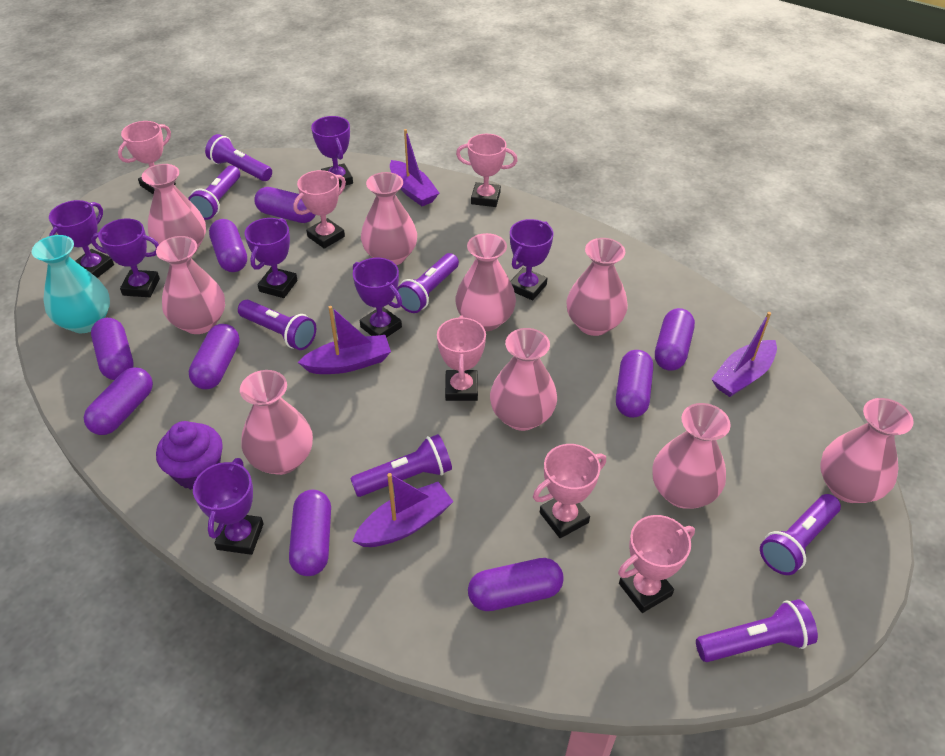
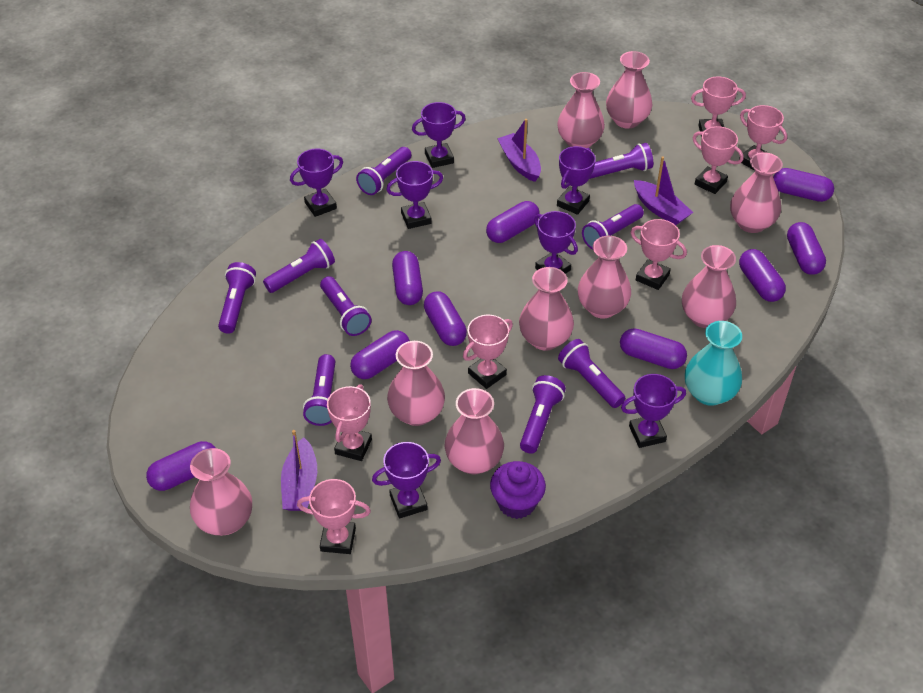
pink trophy: [118,121,176,195] [293,170,346,249] [437,316,486,401] [456,134,518,207] [533,444,606,538] [618,515,695,613] = 6 -> [297,479,371,554] [327,385,372,461] [463,315,513,389] [631,219,687,290] [691,76,746,137] [693,126,744,194] [739,105,787,171] = 7
purple boat: [298,306,391,374] [352,473,454,547] [390,129,439,206] [711,312,777,397] = 4 -> [281,430,317,511] [497,119,541,182] [634,156,693,225] = 3
purple flashlight: [188,165,240,220] [205,134,272,181] [238,300,316,350] [350,434,452,497] [396,253,459,313] [696,599,818,662] [760,494,841,575] = 7 -> [218,262,256,334] [263,239,335,293] [303,354,336,426] [320,276,371,336] [356,147,411,195] [520,375,566,454] [558,339,625,408] [582,204,644,250] [589,143,653,179] = 9

